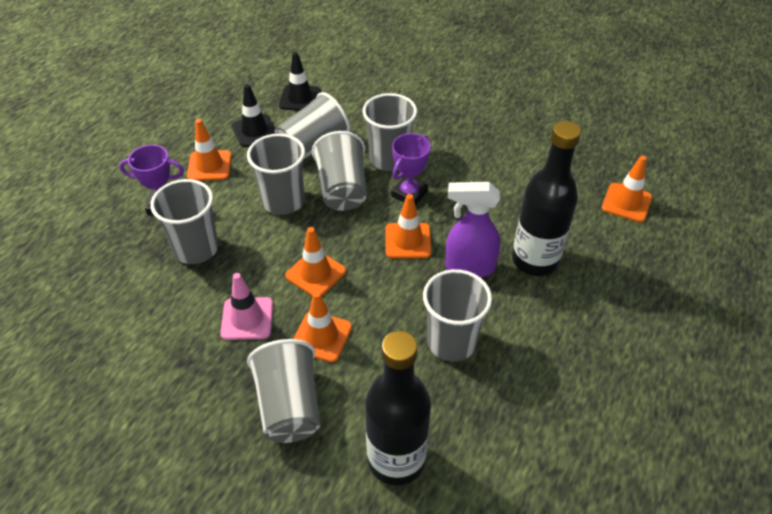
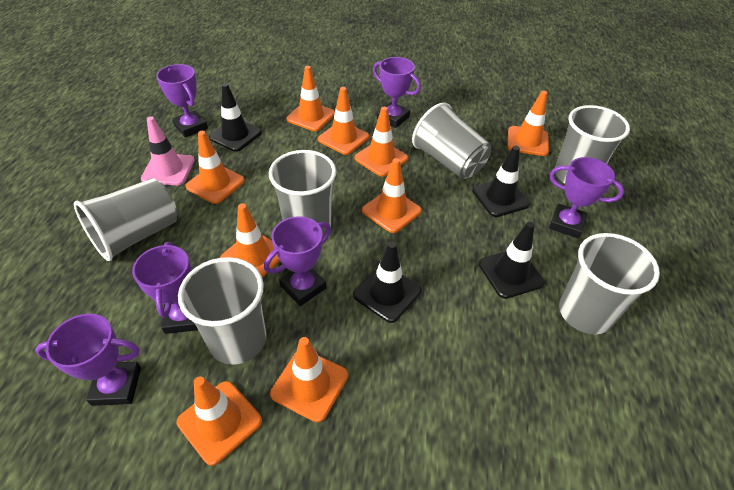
black bottle: [365,331,431,485] [512,121,581,276] = 2 -> none = 0
black traffic cone: [231,84,275,147] [279,52,321,111] = 2 -> [209,83,262,152] [353,241,421,323] [472,146,530,217] [479,222,545,299] = 4
grey cup: [150,179,219,264] [247,134,305,215] [247,339,320,443] [275,92,350,160] [312,131,367,211] [363,93,417,171] [423,269,492,362] = 7 -> [74,178,178,261] [178,257,266,365] [269,150,336,235] [412,103,491,179] [555,105,630,183] [559,233,660,335] = 6
orange traffic cone: [187,119,231,181] [285,227,346,296] [293,291,352,362] [386,194,431,258] [602,156,652,222] = 5 -> [177,376,262,466] [185,131,245,204] [220,203,280,278] [270,337,348,422] [287,66,335,131] [318,87,369,155] [354,107,408,177] [362,158,422,233] [507,91,549,156] = 9
purple spray bottle: [445,182,501,278] = 1 -> none = 0
purple trophy: [119,145,184,215] [391,133,431,205] = 2 -> [35,314,141,406] [132,242,198,334] [156,64,208,138] [264,216,331,306] [373,57,421,128] [549,157,624,238] = 6

